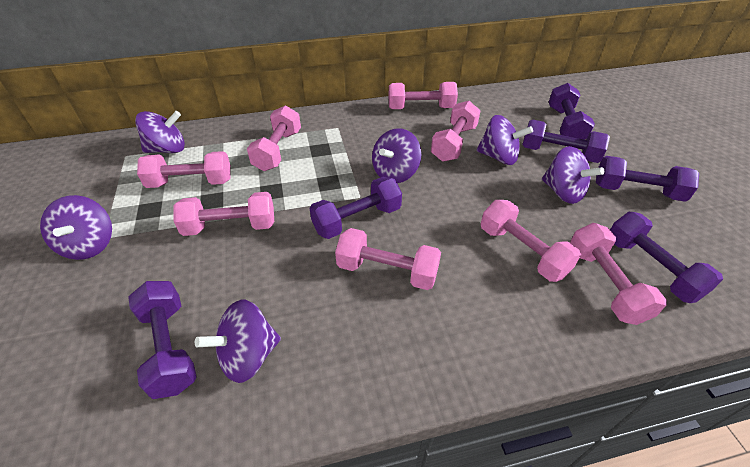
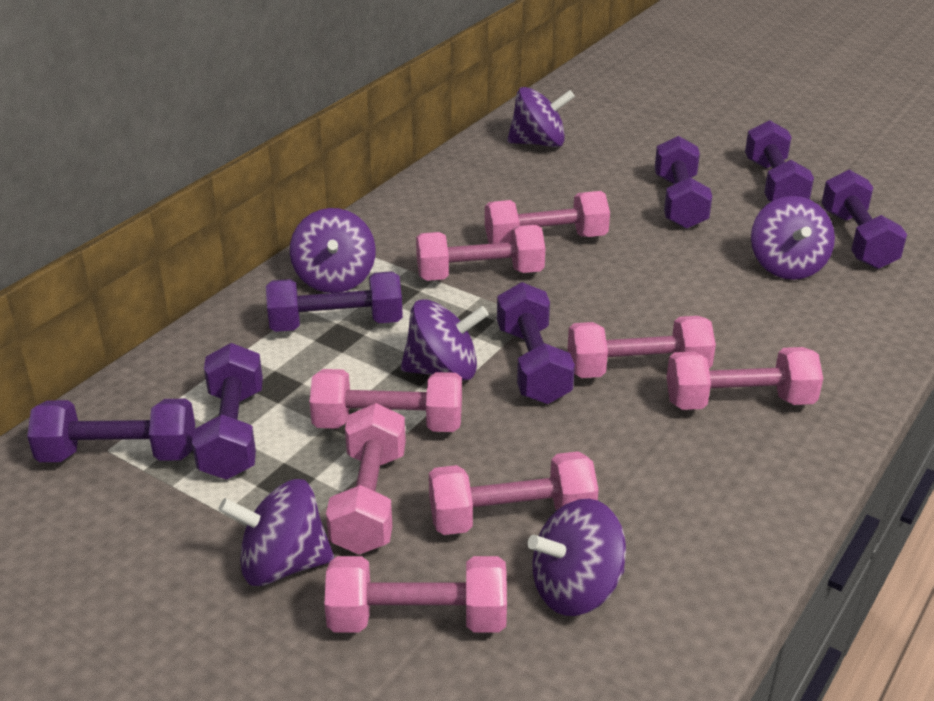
purple dumbbell: [128,281,197,399] [310,177,402,239] [523,120,610,163] [549,83,595,140] [596,156,699,202] [610,212,723,303] = 6 -> [27,399,195,462] [192,343,263,480] [266,271,403,332] [497,282,575,404] [655,136,712,229] [745,120,814,202] [822,170,907,269] = 7

